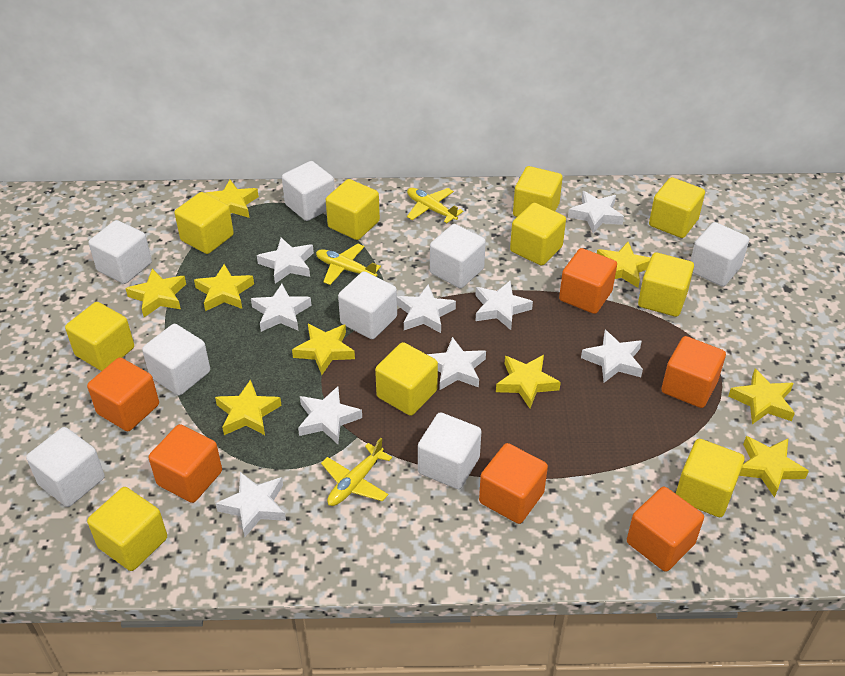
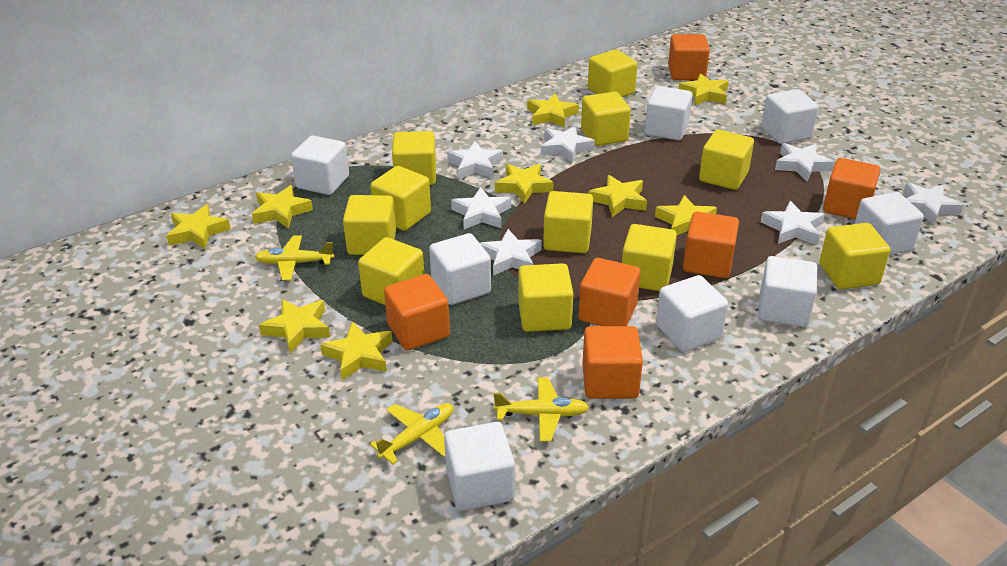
white star: [215,472,286,537] [251,284,312,332] [257,238,314,283] [298,386,362,444] [397,284,456,333] [427,337,486,390] [475,281,533,330] [568,191,624,233] [581,330,643,383] = 9 -> [447,141,503,179] [451,187,511,229] [480,229,542,276] [541,125,595,163] [761,201,825,245] [775,143,834,182] [903,182,963,225] = 7
yellow cube: [65,302,134,371] [87,487,167,571] [175,192,234,254] [326,179,380,240] [375,342,438,416] [510,203,566,266] [513,166,562,217] [638,252,694,317] [649,177,705,238] [676,439,745,517] = 10 -> [343,195,396,255] [358,237,424,305] [370,166,431,231] [392,131,436,185] [518,263,573,332] [543,191,593,253] [581,92,631,146] [588,49,638,97] [622,224,677,291] [699,130,754,190] [819,223,890,289] = 11

